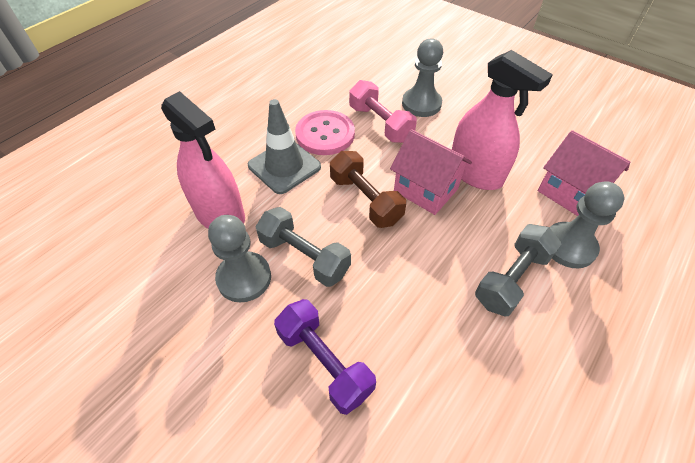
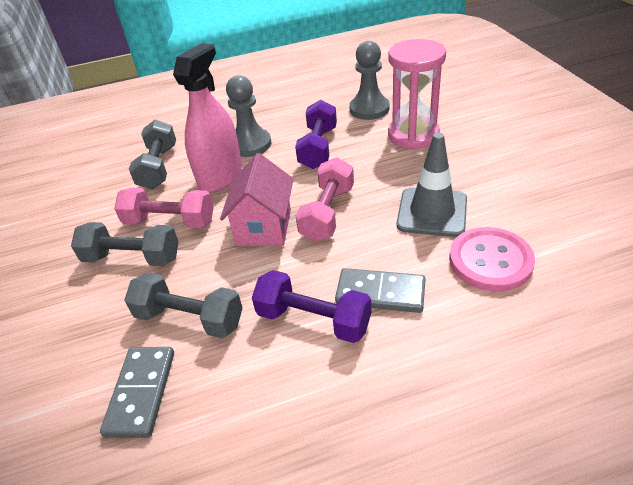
brown dumbbell: [330,151,406,228] = 1 -> none = 0
grey domino: none = 0 -> [100,347,174,438] [335,268,426,313] = 2
grey dumbbell: [255,207,351,287] [475,224,561,317] = 2 -> [71,222,179,266] [124,272,243,338] [129,120,176,189] = 3
grey pawn: [208,215,271,303] [402,38,443,117] [549,181,625,268] = 3 -> [226,75,271,157] [349,41,389,120] = 2
pink dumbbell: [349,80,417,143] = 1 -> [114,188,214,228] [296,157,354,242] = 2
pink hourglass: none = 0 -> [388,39,446,150] = 1
pink house: [390,129,472,215] [538,130,630,216] = 2 -> [220,153,293,246] = 1
pink spray bottle: [161,91,245,228] [452,50,553,190] = 2 -> [173,43,242,193] = 1
purple dumbbell: [274,299,376,415] = 1 -> [252,270,371,343] [295,100,337,169] = 2

